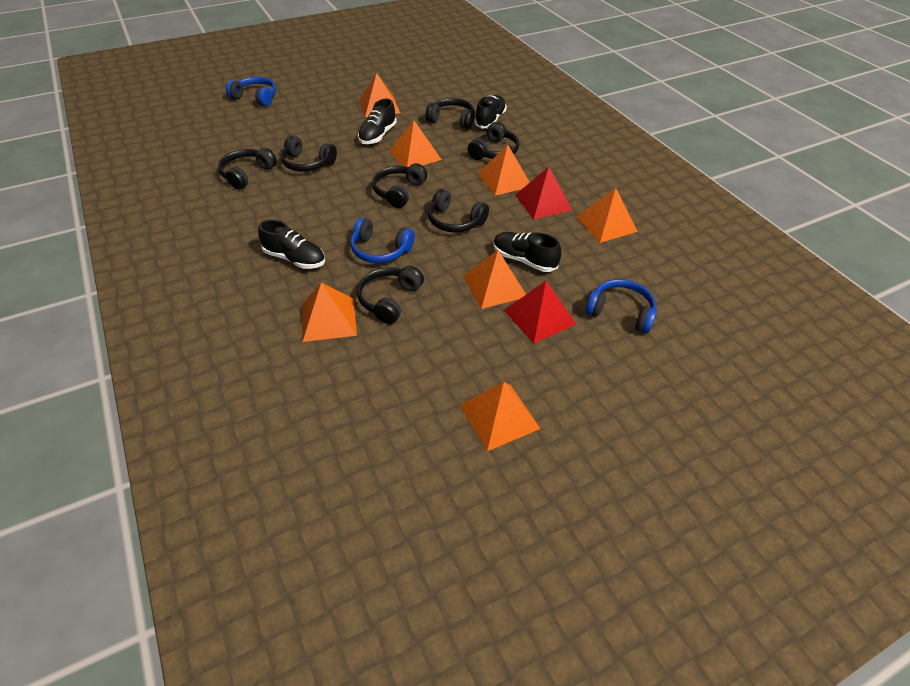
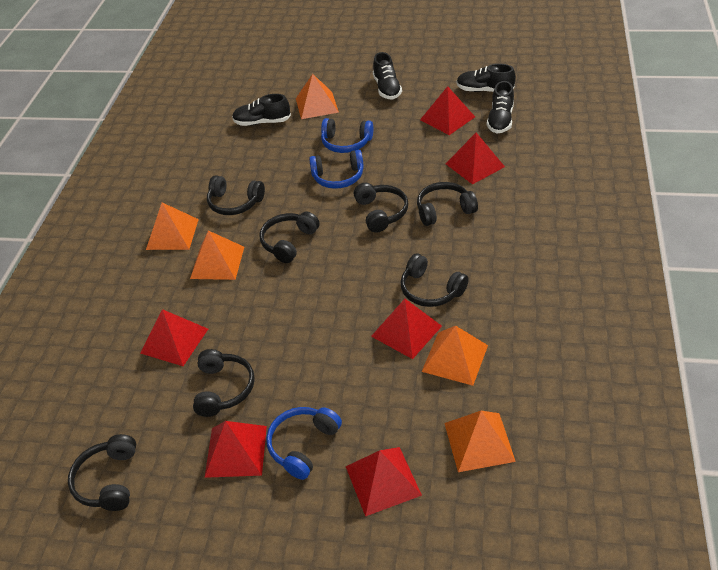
orange pyramid: [302,283,357,342] [359,73,400,117] [390,121,442,167] [460,382,541,451] [463,250,526,309] [478,145,530,196] [576,188,638,243] = 7 -> [146,203,199,250] [190,230,244,280] [296,74,339,119] [422,326,488,386] [444,411,516,472] = 5
red pyramid: [504,281,576,343] [515,167,572,219] = 2 -> [140,309,208,366] [205,421,267,478] [345,447,422,517] [371,299,442,359] [420,86,475,135] [446,133,505,185] = 6

